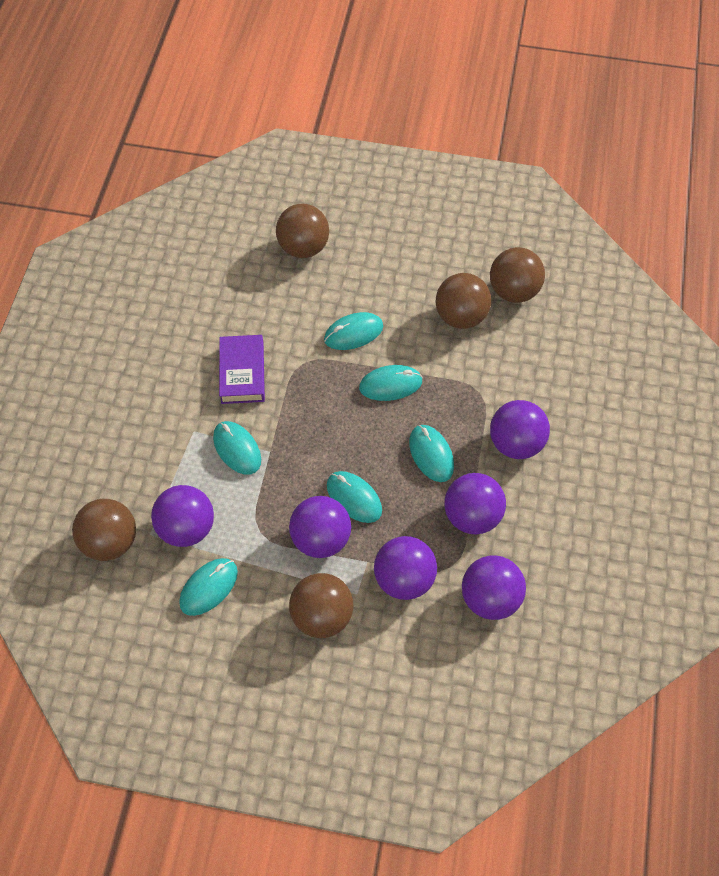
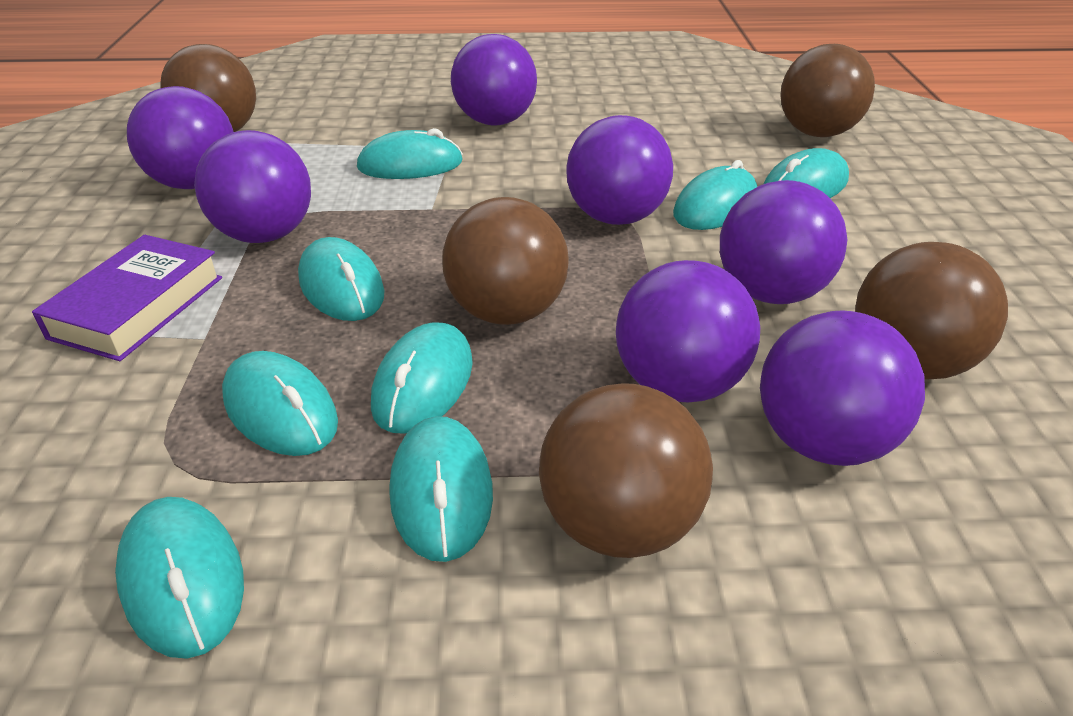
purple ball: [151,485,214,547] [289,496,351,558] [374,536,437,600] [444,473,506,534] [462,555,526,620] [490,400,550,459] = 6 -> [127,86,233,189] [194,130,311,243] [451,34,537,125] [566,115,673,225] [616,260,760,402] [720,180,848,304] [760,310,925,466] = 7
turquoise mouse: [179,558,238,616] [213,421,261,475] [324,312,383,350] [327,471,382,523] [359,365,423,401] [409,425,454,482] = 6 -> [115,497,244,659] [222,351,338,456] [298,237,384,321] [357,128,463,179] [371,322,473,434] [389,416,493,562] [673,160,757,230] [764,148,849,198] = 8

